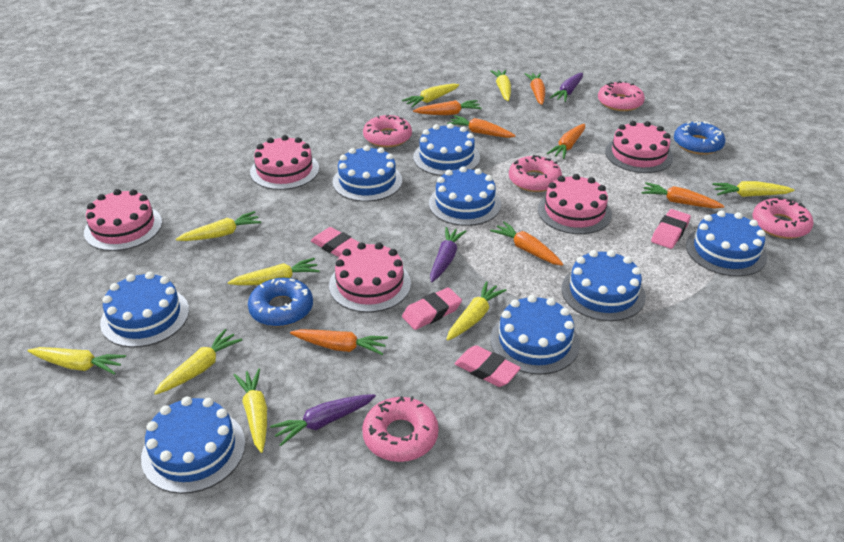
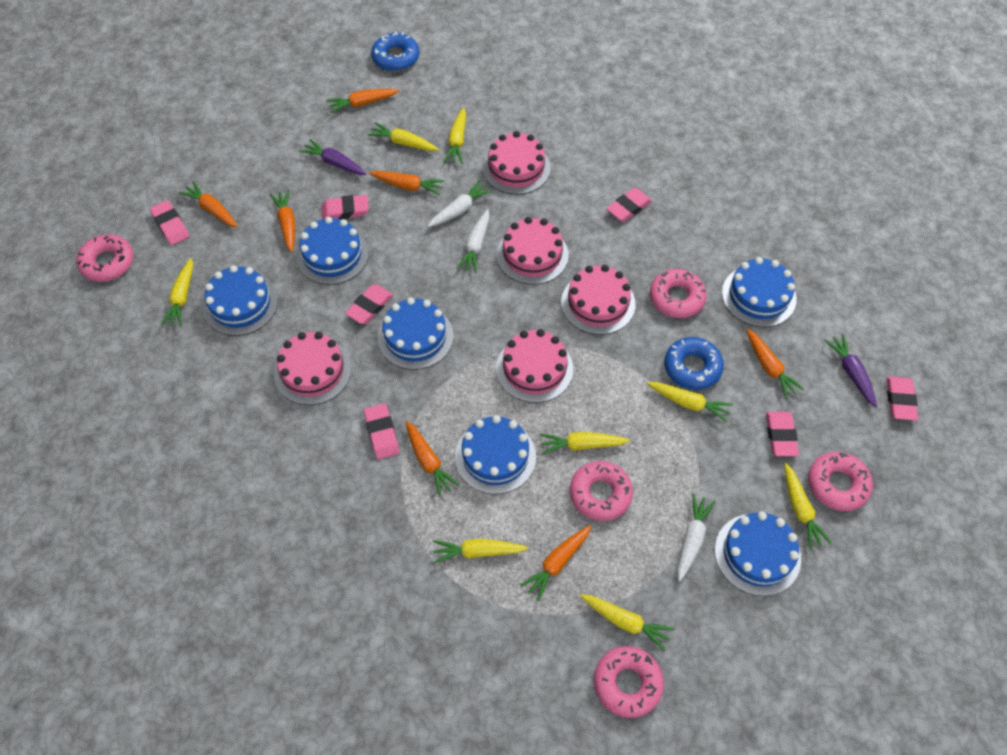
blue cake: [100,272,189,347] [141,397,246,494] [333,145,402,202] [413,123,480,176] [429,166,501,226] [490,295,580,375] [561,250,646,321] [686,210,767,276] = 8 -> [203,265,278,336] [296,217,369,285] [378,297,454,370] [455,415,536,494] [715,512,801,596] [722,257,797,327] = 6
pink eraser: [311,227,360,257] [402,287,462,330] [455,345,521,387] [651,209,691,249] = 4 -> [150,200,189,245] [321,195,369,220] [345,284,393,324] [364,403,400,459] [606,188,652,222] [766,411,799,456] [886,376,918,420] = 7
purple carrot: [270,394,376,446] [430,227,466,282] [550,73,583,102] = 3 -> [299,139,366,175] [824,334,877,408] = 2
white carrot: none = 0 -> [427,180,492,227] [457,209,490,273] [678,494,716,581] = 3
yellow carrot: [28,347,126,375] [154,329,242,395] [176,211,261,241] [228,258,320,285] [234,368,267,453] [402,84,459,107] [446,281,507,341] [490,70,511,101] [712,181,794,197] = 9 -> [161,258,193,326] [367,122,439,151] [433,539,528,563] [443,108,466,164] [540,432,630,454] [580,594,675,651] [647,382,733,422] [784,463,832,550] = 8

